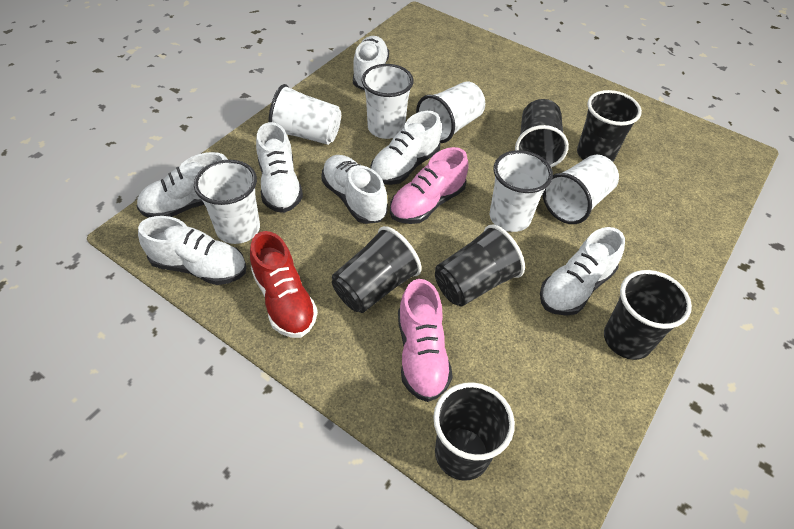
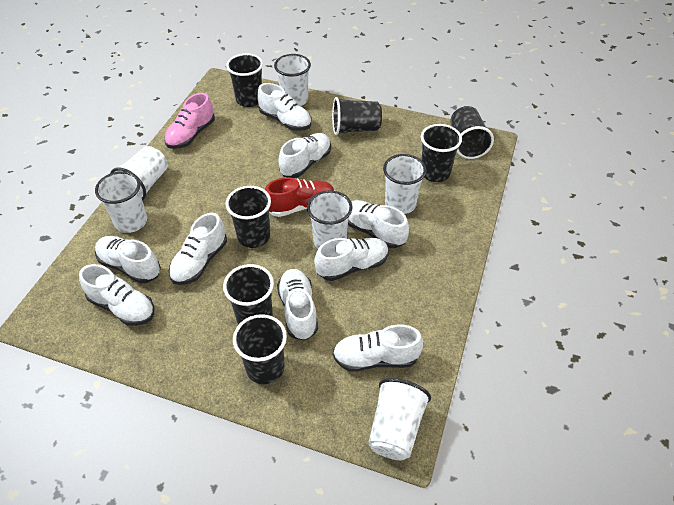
black cup: [332,226,421,313] [433,382,515,481] [435,224,525,307] [515,99,569,167] [577,90,642,162] [604,270,692,360] = 6 -> [223,264,274,324] [226,53,263,107] [226,186,271,248] [233,314,287,384] [332,97,382,135] [421,124,462,182] [450,106,494,159] = 7
pink shoe: [390,147,469,224] [398,279,453,402] = 2 -> [164,93,215,149] = 1
white shoe: [137,152,228,218] [138,216,247,285] [256,122,303,213] [321,155,388,224] [353,36,389,90] [370,111,442,185] [540,227,625,316] = 7 -> [79,264,154,326] [95,236,161,284] [169,213,227,285] [257,83,311,131] [277,269,318,340] [278,133,331,178] [314,238,389,281] [333,324,423,372] [348,200,409,248] = 9

